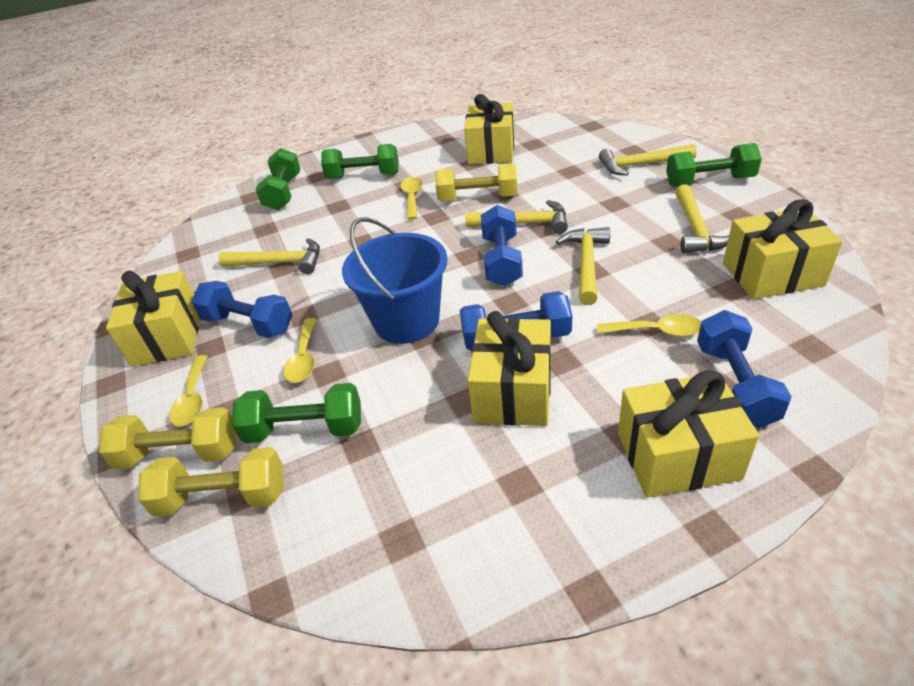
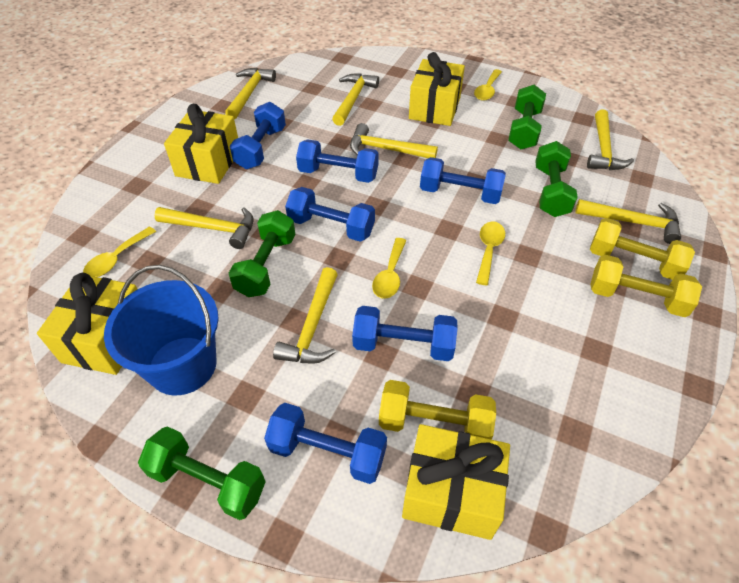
blue dumbbell: [191,281,293,338] [460,291,572,351] [481,205,523,286] [697,310,792,428] = 4 -> [230,102,286,169] [264,403,387,484] [285,187,375,242] [296,139,379,183] [352,306,458,361] [420,157,506,204] = 6
yellow gift: [106,270,200,367] [464,94,515,164] [468,311,551,426] [618,370,759,498] [723,199,843,299] = 5 -> [37,272,137,375] [164,104,238,184] [402,424,510,540] [409,52,465,126] = 4
yellow hammer: [218,238,320,274] [465,200,568,234] [556,227,610,305] [599,144,697,176] [675,184,729,253] = 5 -> [154,207,254,249] [225,68,276,119] [273,267,338,364] [332,73,379,126] [350,123,438,158] [575,199,681,244] [587,109,634,170] = 7

